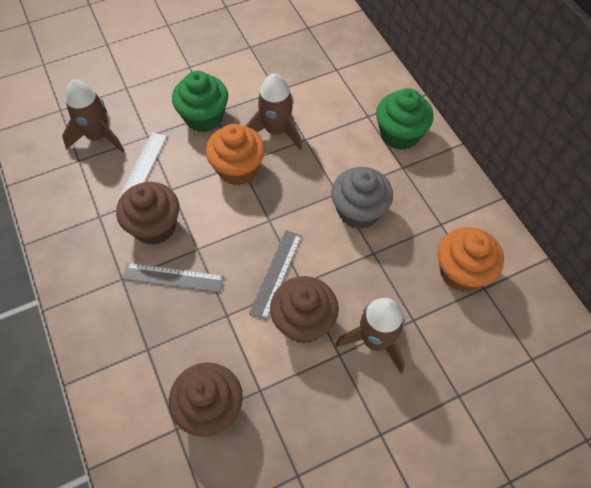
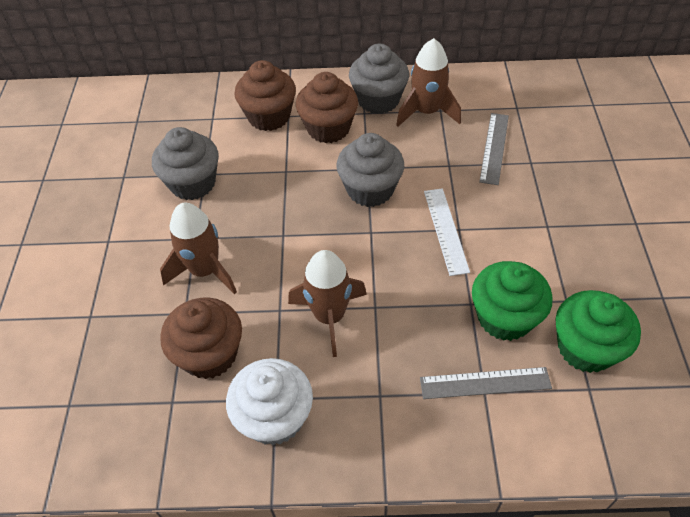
grey cupcake: [331,167,393,229] = 1 -> [152,127,219,200] [336,133,404,207] [349,44,409,114] = 3
orange cupcake: [206,124,265,185] [438,227,504,292] = 2 -> none = 0
white cupcake: none = 0 -> [226,358,313,445] = 1

